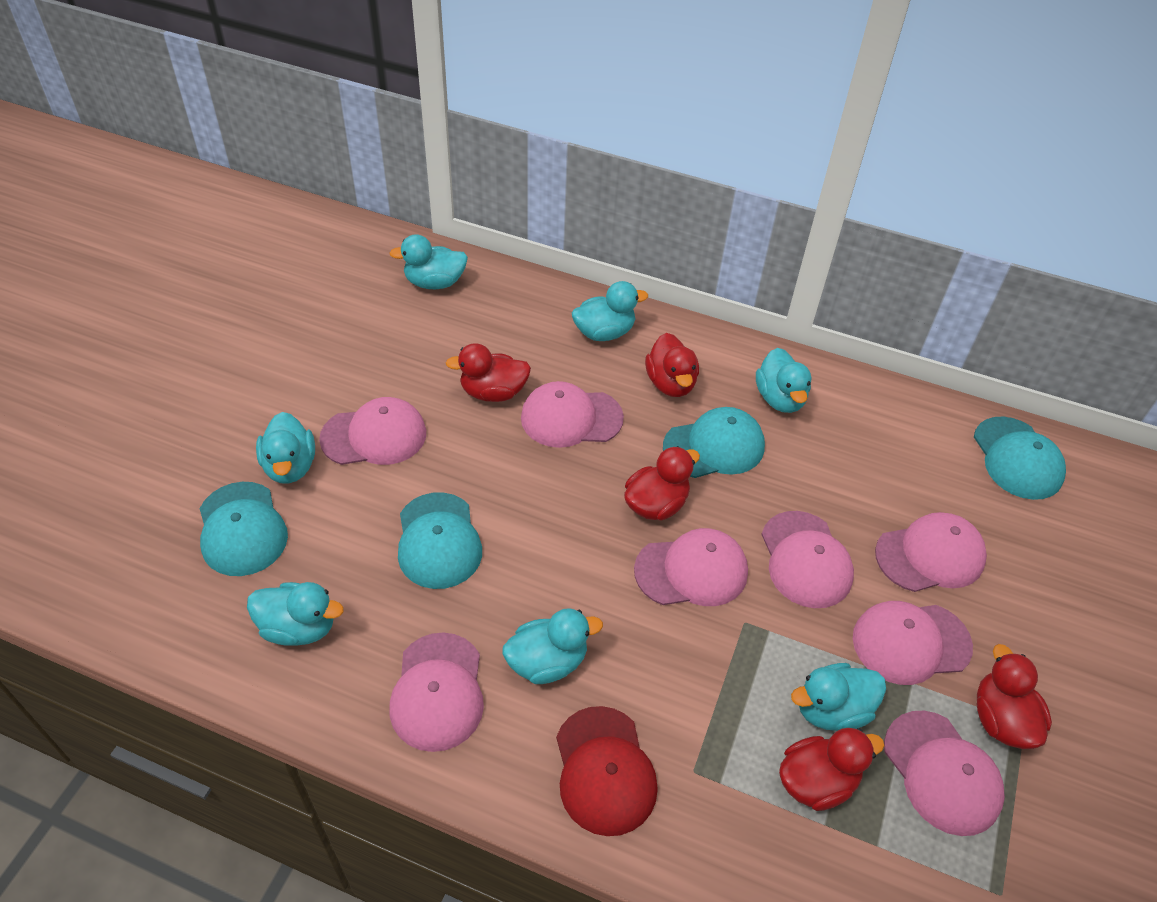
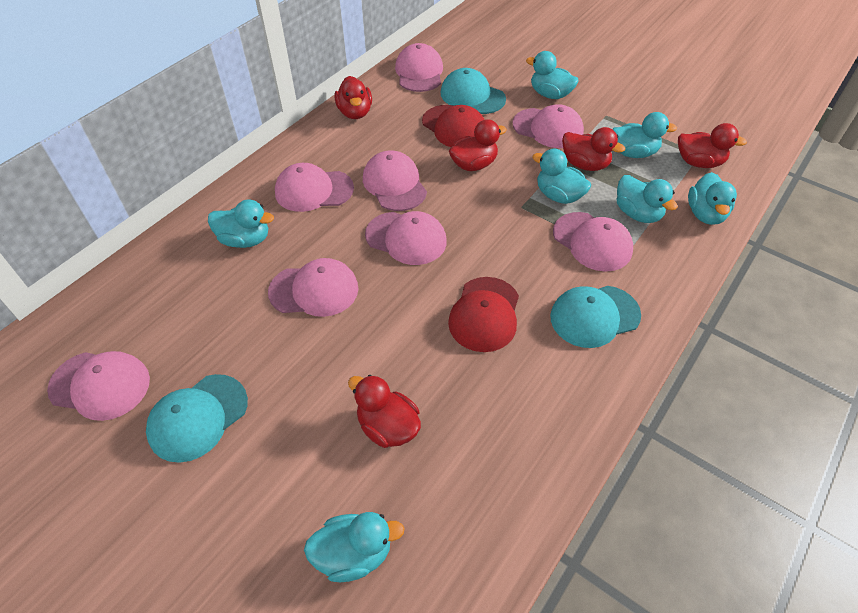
red cap: [556,706,658,836] = 1 -> [422,105,485,147] [448,277,519,352] = 2
turquoise cap: [200,482,288,576] [398,492,482,589] [663,407,765,478] [974,417,1066,500] = 4 -> [146,374,248,463] [440,68,506,114] [550,286,641,348] = 3

